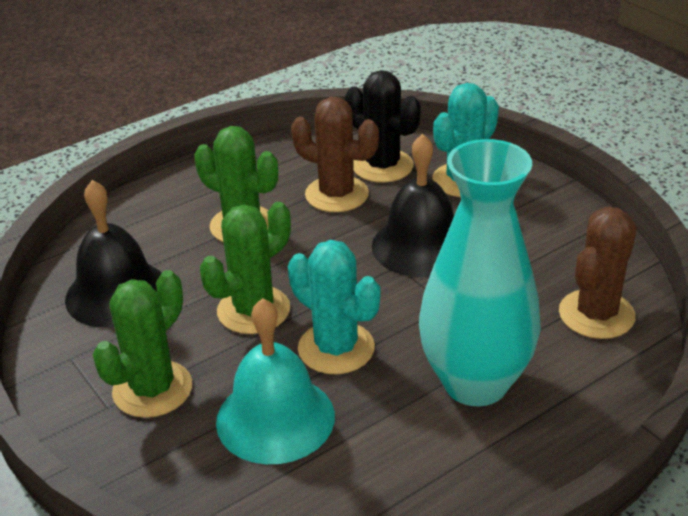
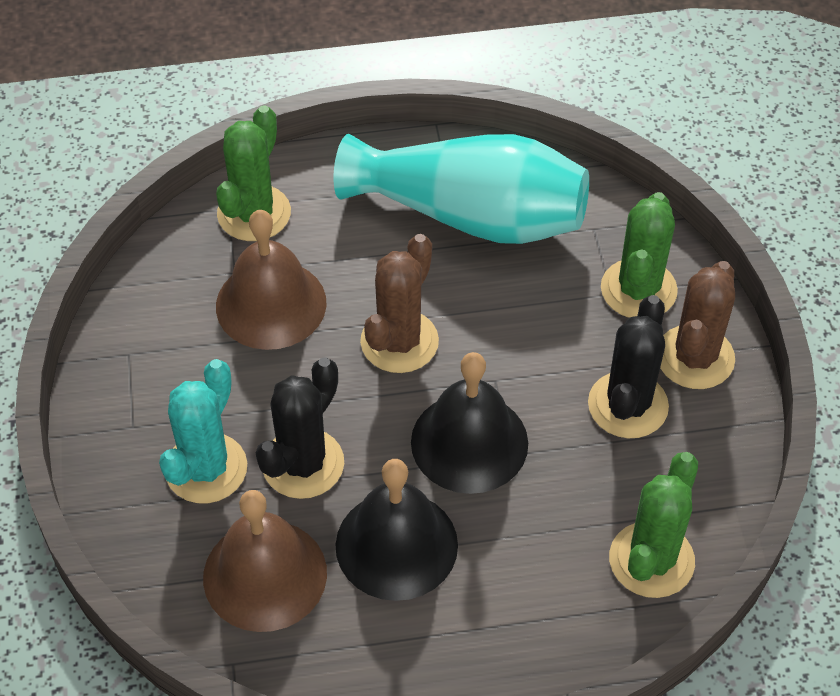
black cactus: [345,70,421,183] = 1 -> [256,357,344,499] [588,295,669,438] = 2
brown bell: none = 0 -> [203,490,327,632] [216,210,326,350] = 2
turquoise bell: [216,298,335,464] = 1 -> none = 0
turquoise cactus: [288,240,380,374] [432,83,499,197] = 2 -> [159,359,247,503] = 1

